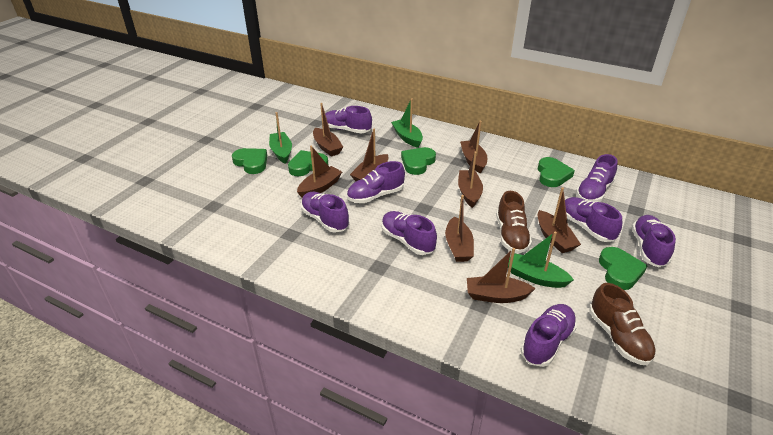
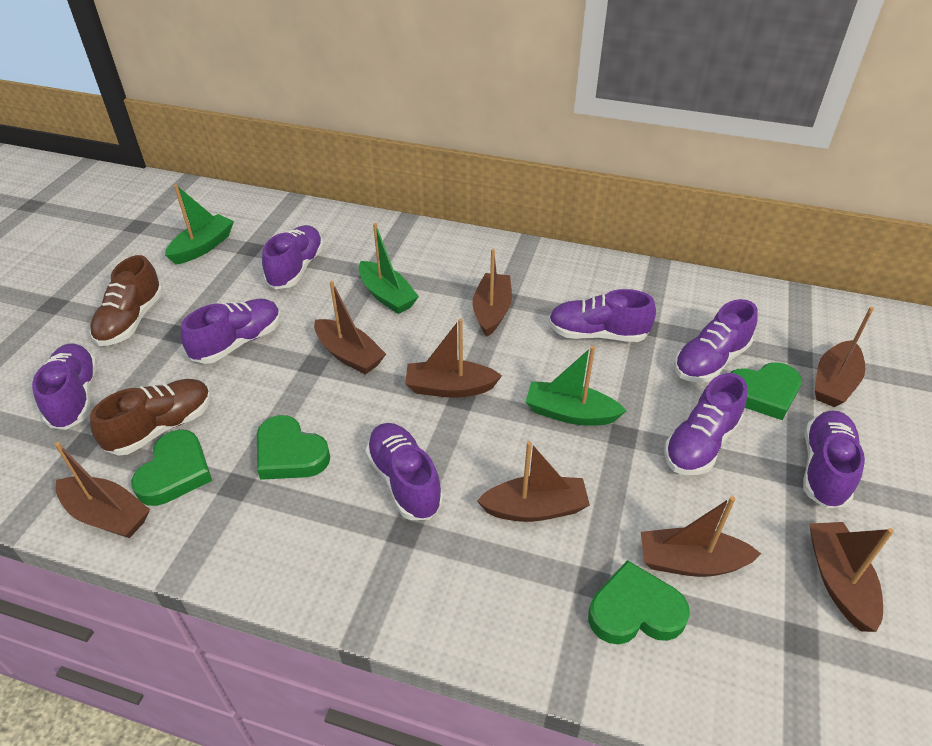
green heart: [232,148,267,174] [288,150,328,176] [401,147,436,175] [538,157,575,187] [599,247,648,290] = 5 -> [131,430,212,506] [257,415,330,480] [588,560,690,644] [730,362,802,420] = 4

